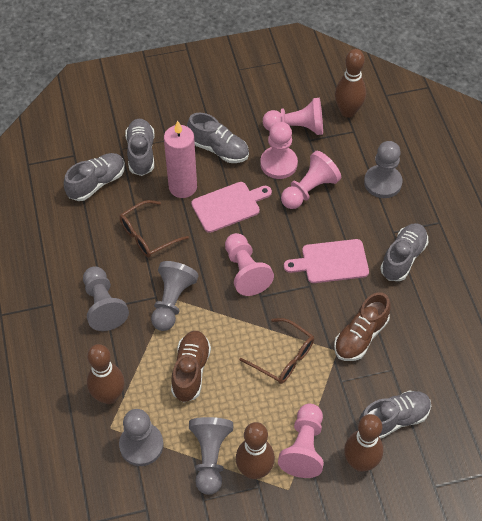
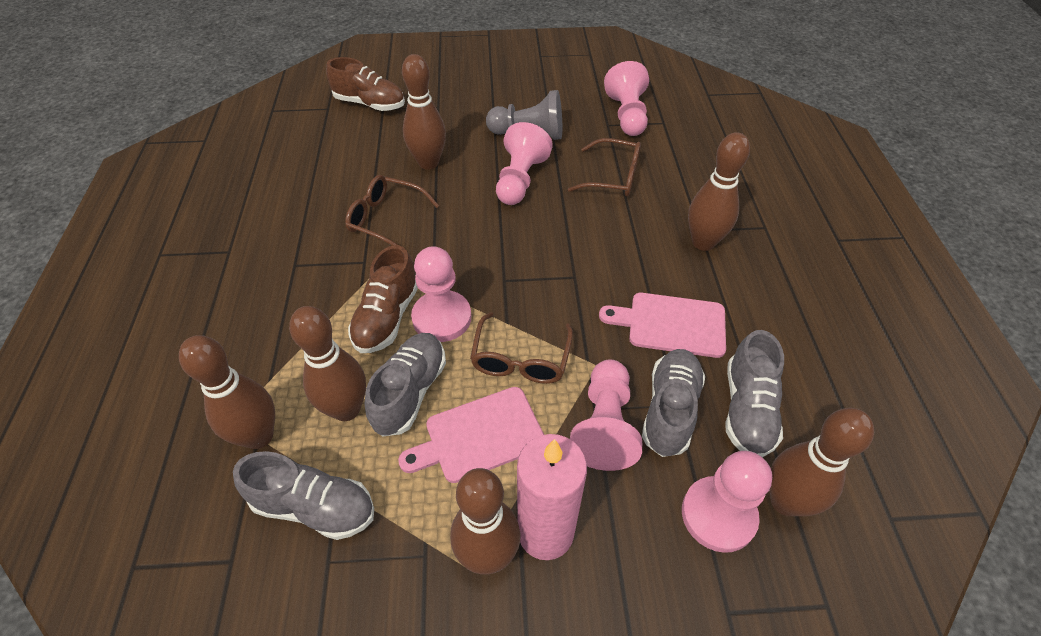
brown bowling pin: [87,344,125,404] [236,422,275,479] [335,49,366,118] [344,414,384,471] = 4 -> [179,335,275,449] [289,306,366,421] [402,54,446,170] [450,468,520,575] [688,132,750,251] [769,408,874,516] = 6
brown glasses: [119,200,189,258] [239,318,314,384] = 2 -> [345,175,439,246] [470,312,573,384] [568,138,641,197] = 3
grey pawn: [83,266,129,331] [119,409,163,466] [151,261,199,331] [189,417,233,495] [364,141,402,198] = 5 -> [486,90,562,140] = 1
grey shoe: [64,153,125,201] [125,119,155,176] [187,113,249,163] [359,391,431,439] [380,223,428,281] = 5 -> [233,451,374,540] [365,333,446,437] [642,349,705,457] [726,330,784,457] = 4

